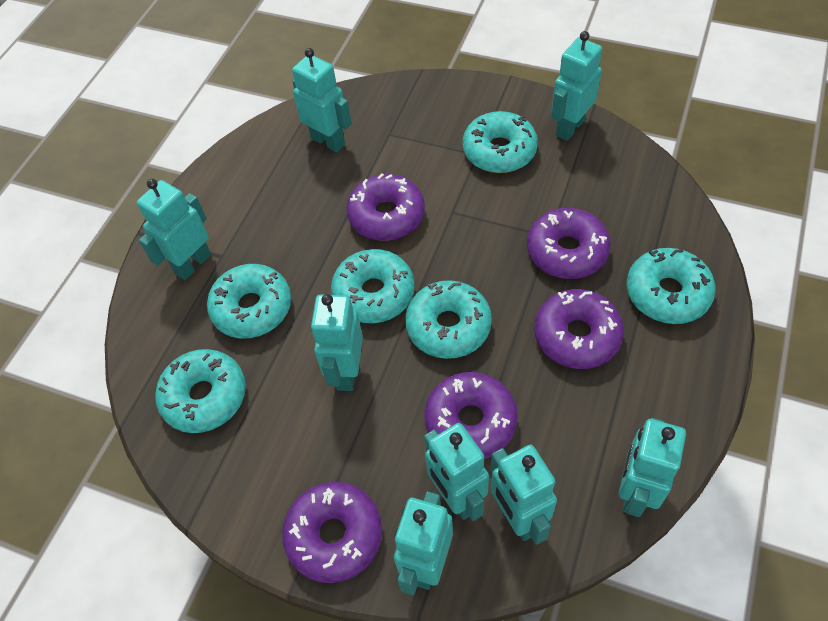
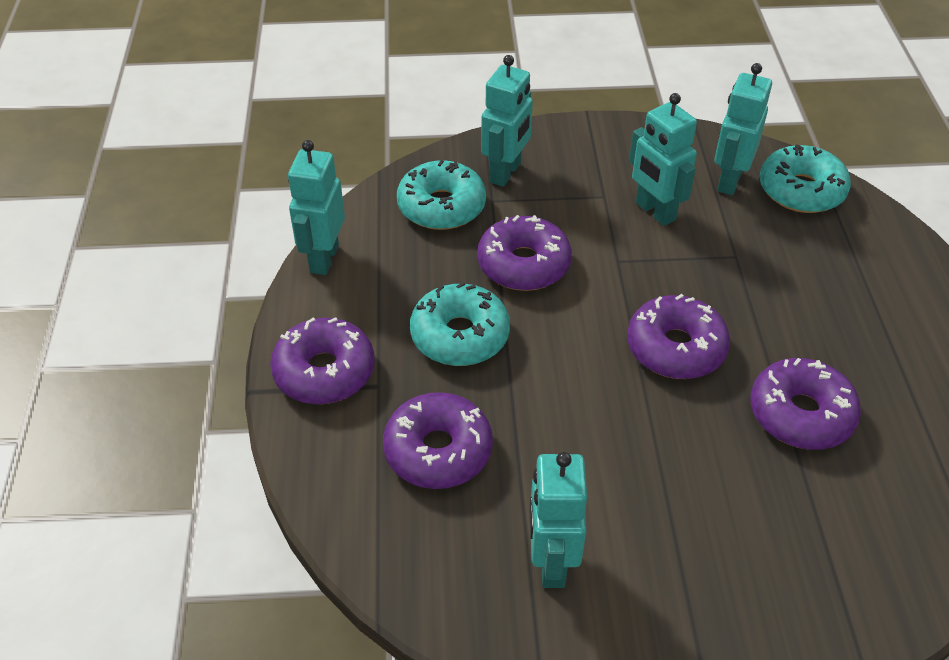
turquoise donut: [155,349,246,433] [207,264,291,339] [331,249,415,323] [405,280,492,359] [463,111,538,173] [626,248,716,324] = 6 -> [397,160,486,230] [410,282,510,366] [760,145,851,213] = 3
turquoise robot: [136,179,211,280] [292,48,352,152] [311,294,363,391] [394,491,453,595] [424,423,489,521] [491,445,557,545] [551,31,602,141] [619,418,686,517] = 8 -> [288,140,345,275] [481,55,533,187] [529,452,587,588] [629,93,697,226] [714,63,772,195] = 5

